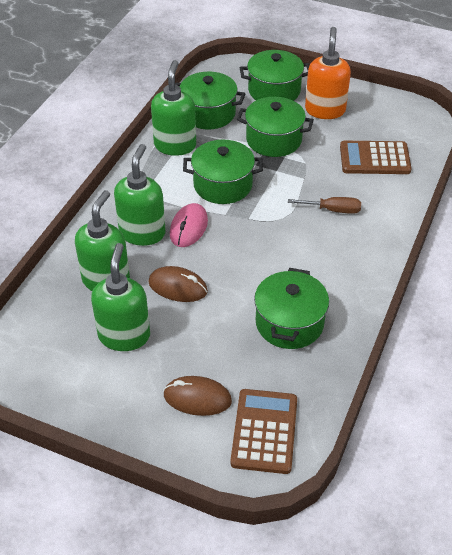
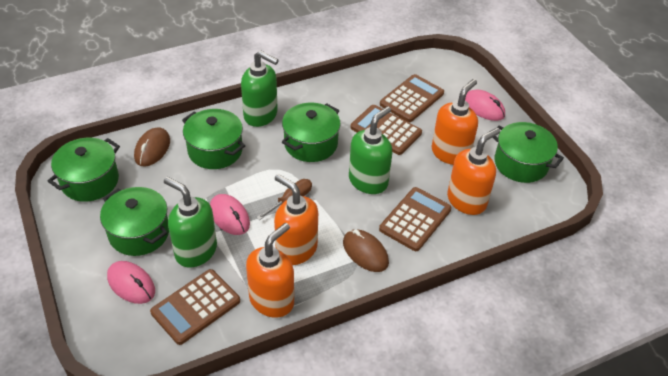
brown calculator: [230,389,297,474] [340,141,412,174] = 2 -> [150,269,240,345] [351,105,422,155] [379,187,452,251] [380,74,444,122] = 4
green soap dispenser: [75,190,130,291] [91,243,150,351] [114,144,166,246] [151,60,196,156] = 4 -> [164,177,217,267] [241,50,278,127] [349,106,392,194] = 3
orange soap dispenser: [305,27,351,119] = 1 -> [246,223,294,318] [274,174,318,265] [432,79,478,165] [447,128,500,215] = 4
pink mouse: [170,203,208,247] = 1 -> [107,261,155,304] [210,194,250,235] [465,90,505,121] = 3

